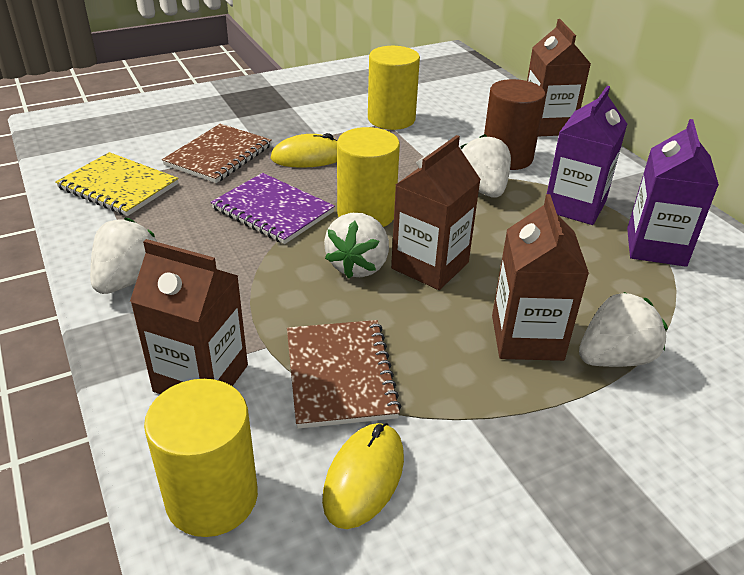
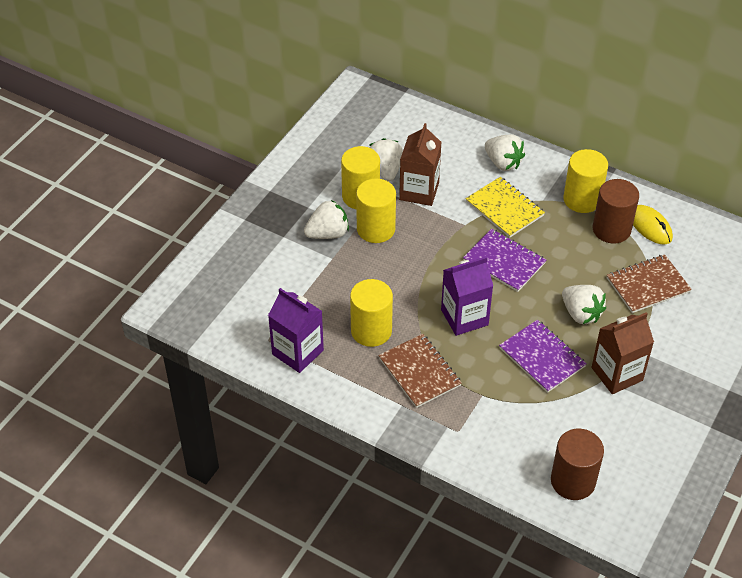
brown carton: [130,239,248,394] [391,135,481,290] [492,194,589,361] [527,19,591,136] = 4 -> [399,123,442,206] [591,312,654,394] = 2
brown cylinder: [484,79,545,170] = 1 -> [551,429,604,500] [593,179,639,244] = 2
purple notebook: [211,173,335,244] = 1 -> [463,229,546,292] [499,320,587,393] = 2
yellow cylinder: [144,379,258,537] [337,127,400,227] [368,46,420,130] = 3 -> [341,146,380,209] [350,279,393,347] [356,179,396,243] [563,149,608,213] = 4
yellow mouse: [271,133,337,168] [322,423,404,529] = 2 -> [633,205,673,244] = 1

